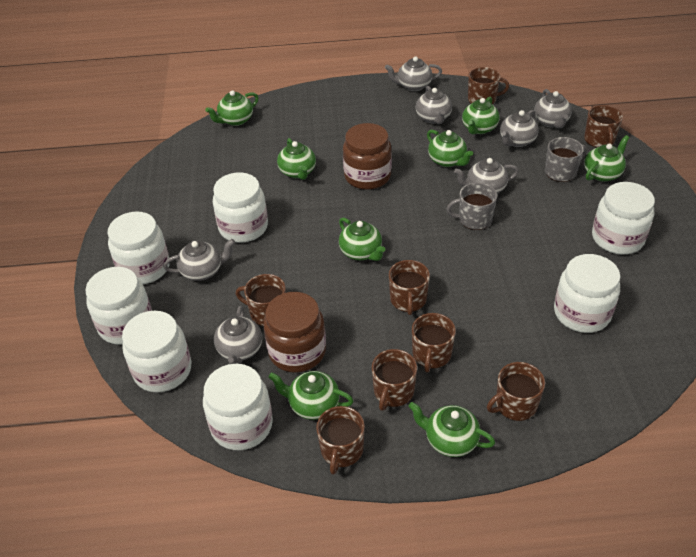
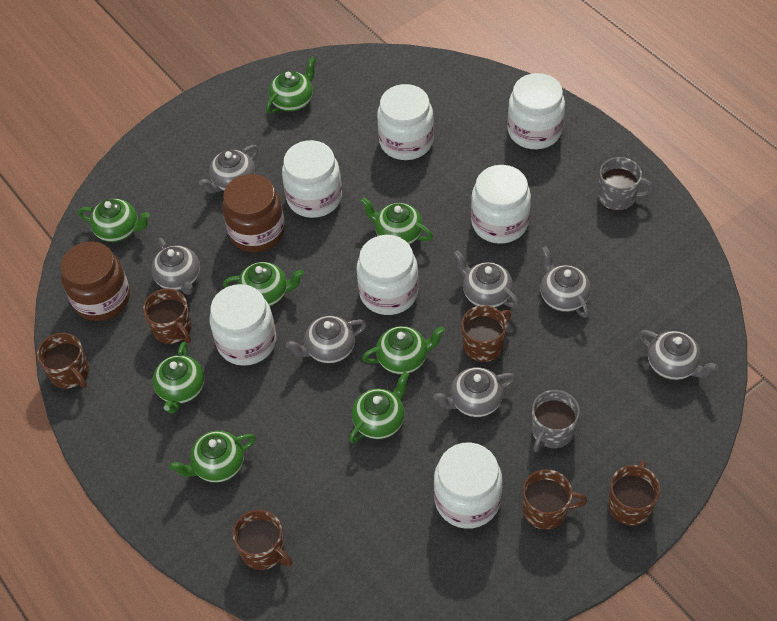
brown mug: [235,274,286,326] [316,406,365,475] [372,349,417,411] [389,260,430,315] [412,313,456,372] [468,67,509,105] [487,362,545,421] [584,105,623,148] = 8 -> [37,333,89,389] [143,288,192,344] [232,510,292,570] [461,305,511,362] [523,469,587,530] [608,460,660,526] = 6

